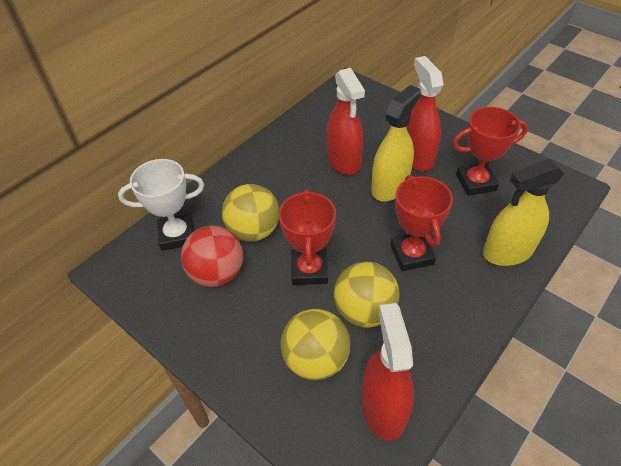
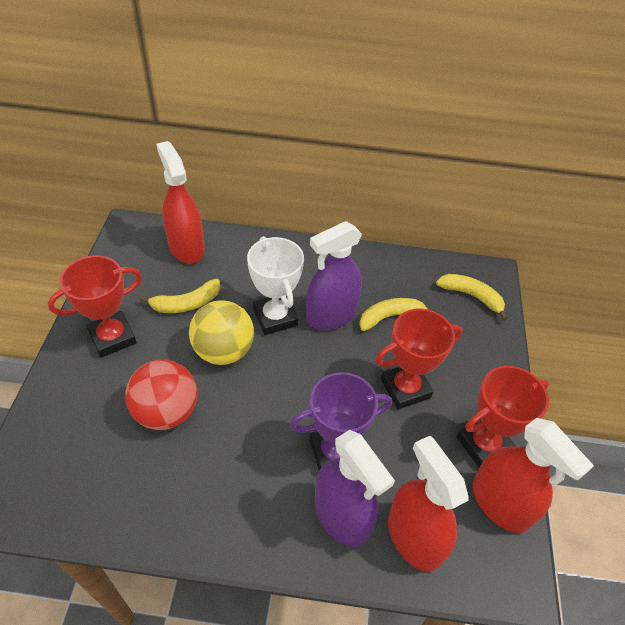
purple spray bottle: none = 0 -> [306,221,362,330] [315,430,395,547] = 2
purple trophy: none = 0 -> [290,372,392,470] = 1
yellow ball: [222,184,279,242] [280,309,350,380] [334,262,399,328] = 3 -> [189,300,254,365] = 1
yellow banana: none = 0 -> [140,279,220,313] [359,298,435,331] [436,274,508,321] = 3
yellow spray bottle: [371,85,421,201] [483,159,564,266] = 2 -> none = 0

